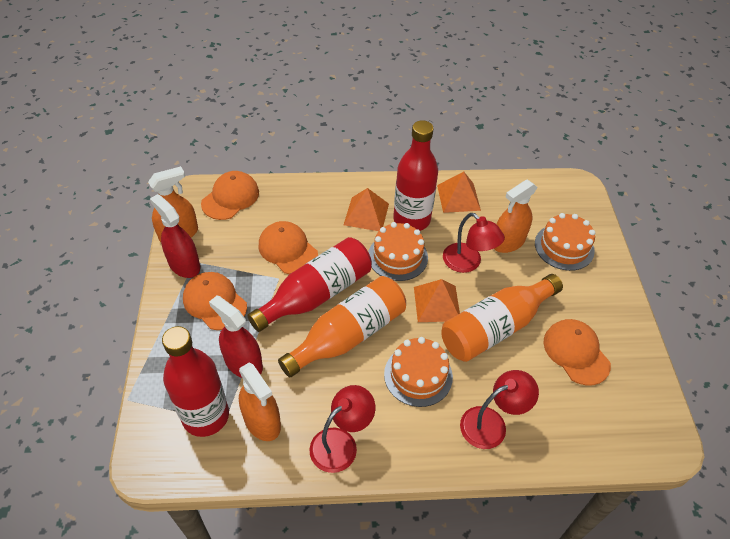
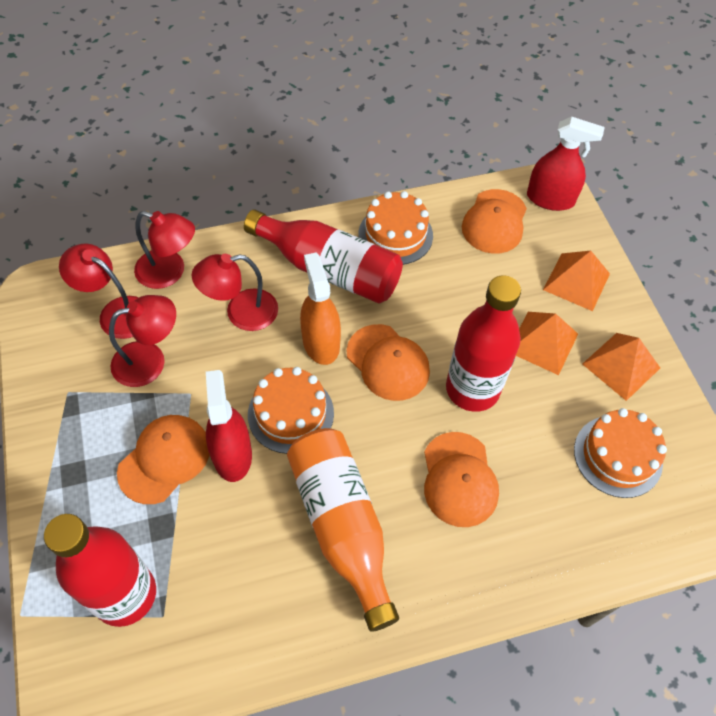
orange bottle: [278,276,406,377] [441,274,563,362] = 2 -> [287,428,399,632] = 1
orange spray bottle: [148,166,198,242] [239,362,281,441] [494,180,537,253] = 3 -> [300,253,341,365] = 1
red lamp: [310,385,375,473] [443,213,505,273] [460,370,539,449] = 3 -> [59,244,139,339] [109,295,176,387] [134,211,195,289] [192,254,278,331] = 4

